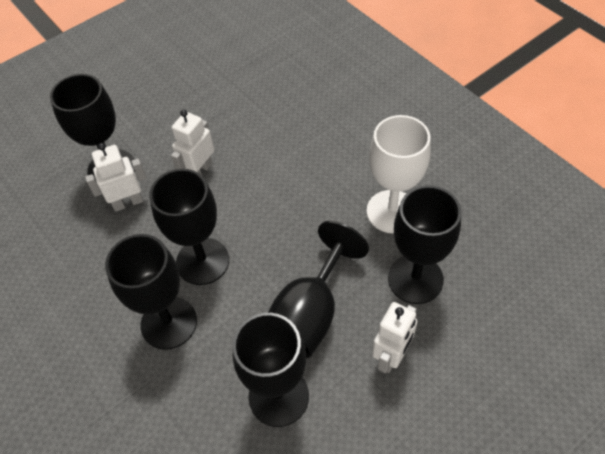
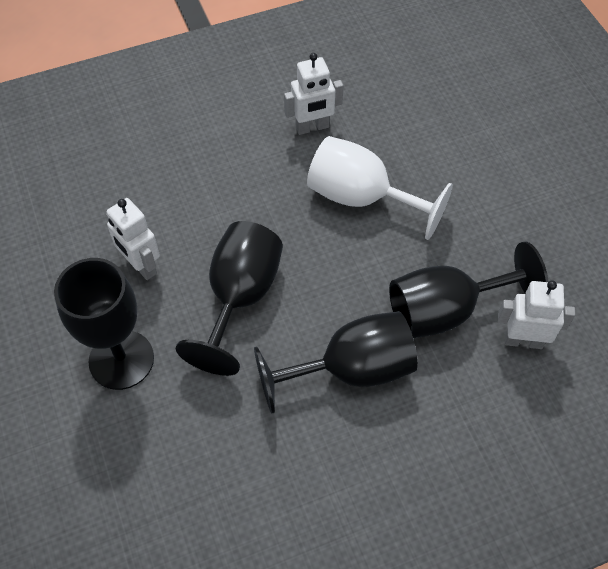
black goblet: [50,74,135,179] [105,234,197,350] [149,169,229,285] [233,313,309,427] [268,221,369,358] [388,185,461,304] = 6 -> [54,258,154,390] [176,221,283,376] [254,311,418,414] [389,241,548,338] = 4

